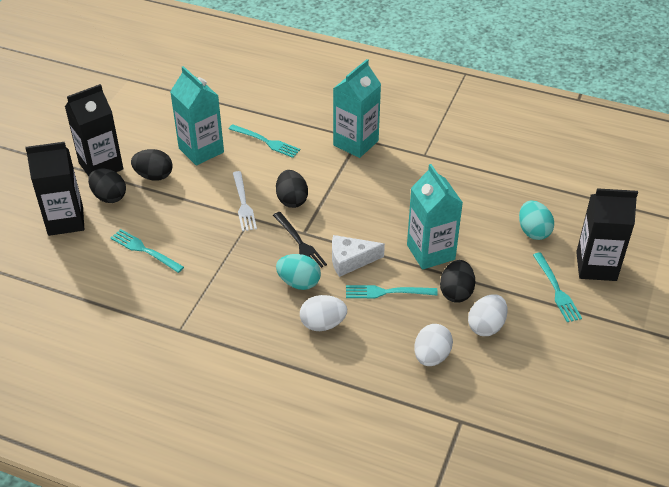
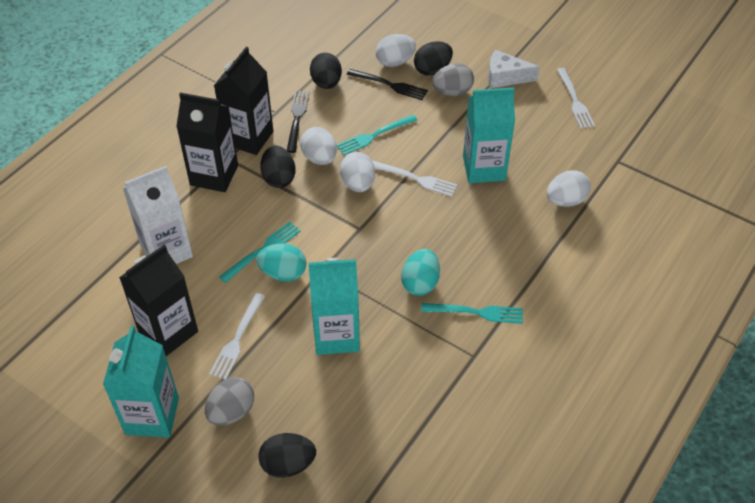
black fork: [273,212,327,268] = 1 -> [287,91,309,153] [347,69,428,100] = 2
grey egg: none = 0 -> [205,377,254,426] [432,63,474,96] = 2
turquoise fork: [110,229,184,273] [229,124,300,158] [346,285,438,299] [533,252,582,322] = 4 -> [219,222,301,283] [336,115,418,155] [421,303,523,324] = 3
white carton: none = 0 -> [123,166,193,264] = 1
white egg: [300,295,347,331] [414,324,453,366] [468,294,508,336] = 3 -> [300,127,337,165] [340,152,375,192] [376,34,416,67] [547,170,591,207] = 4
white fork: [233,171,257,231] = 1 -> [209,293,265,380] [372,161,457,197] [557,68,595,129] = 3

